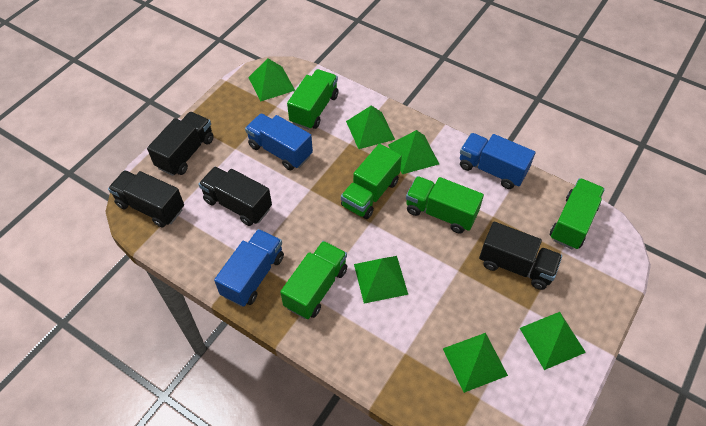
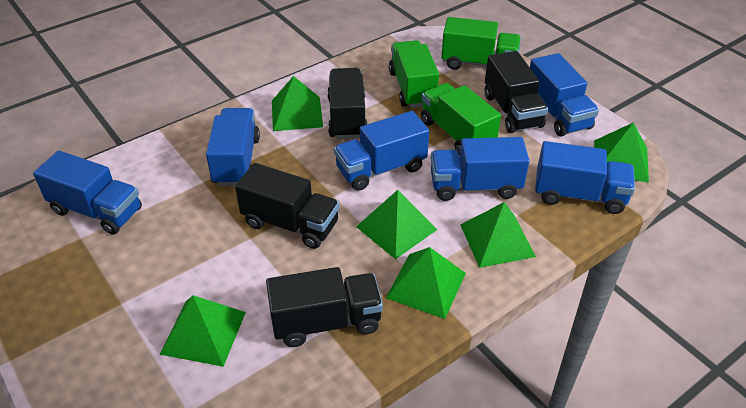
blue truck: [214,229,284,307] [245,113,313,170] [460,133,535,189] = 3 -> [33,151,142,235] [206,108,260,186] [334,111,429,191] [431,137,529,201] [530,53,599,136] [535,141,635,214] = 6
green truck: [280,241,347,319] [287,69,339,130] [341,144,402,219] [406,176,484,233] [550,178,605,249] = 5 -> [389,40,439,108] [421,83,501,155] [441,17,521,70] = 3

